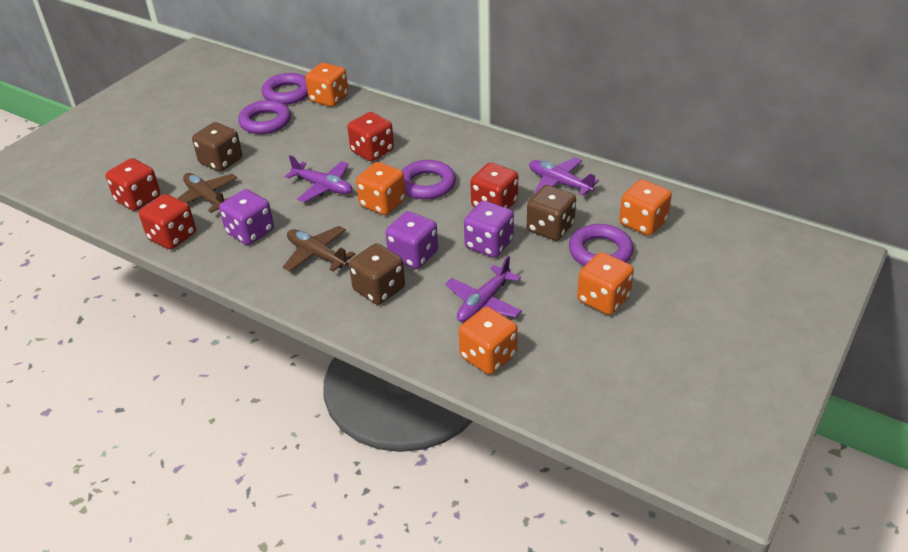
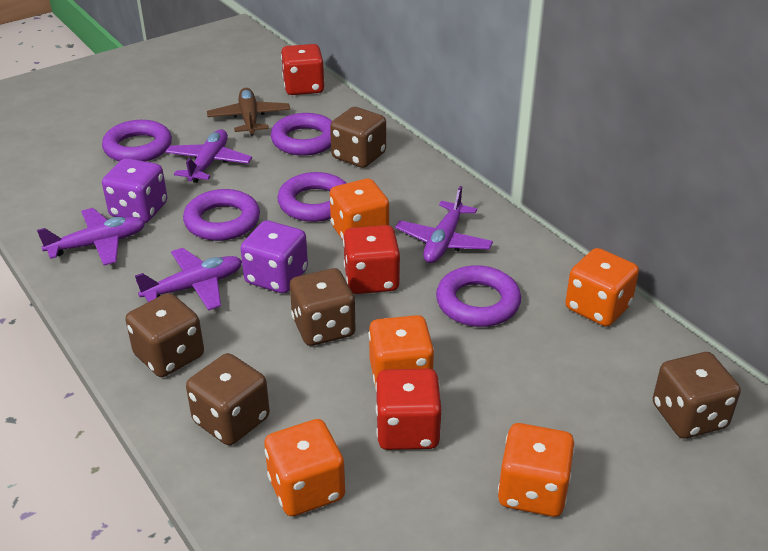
brown dice: [192,122,242,172] [349,243,405,305] [527,185,576,241] = 3 -> [125,293,204,377] [186,353,270,445] [290,268,356,346] [330,107,386,168] [653,352,741,439] = 5
brown plane: [177,173,237,213] [283,226,355,272] = 2 -> [207,88,290,136] = 1
purple dice: [219,189,274,245] [386,211,438,269] [464,201,514,258] = 3 -> [102,158,167,223] [240,220,308,293] = 2
purple plane: [285,155,352,202] [446,256,522,322] [529,157,599,196] = 3 -> [37,208,145,266] [135,248,242,311] [165,129,252,183] [395,186,493,263] = 4
purple ring: [238,100,291,134] [262,73,308,105] [402,160,456,200] [569,224,634,266] = 4 -> [102,120,172,162] [183,189,260,241] [271,113,332,156] [277,172,346,222] [436,265,521,327] = 5
red dice: [105,158,160,211] [139,194,196,249] [347,112,394,161] [470,163,518,209] = 4 -> [281,44,325,95] [343,225,400,294] [375,369,441,450] = 3

